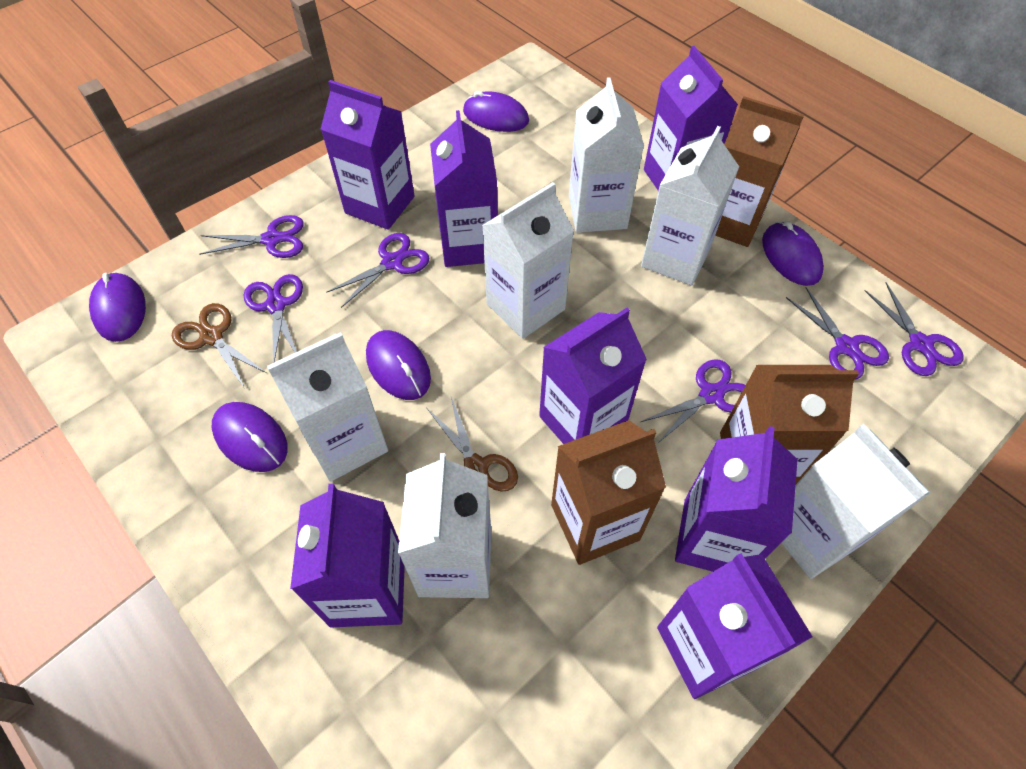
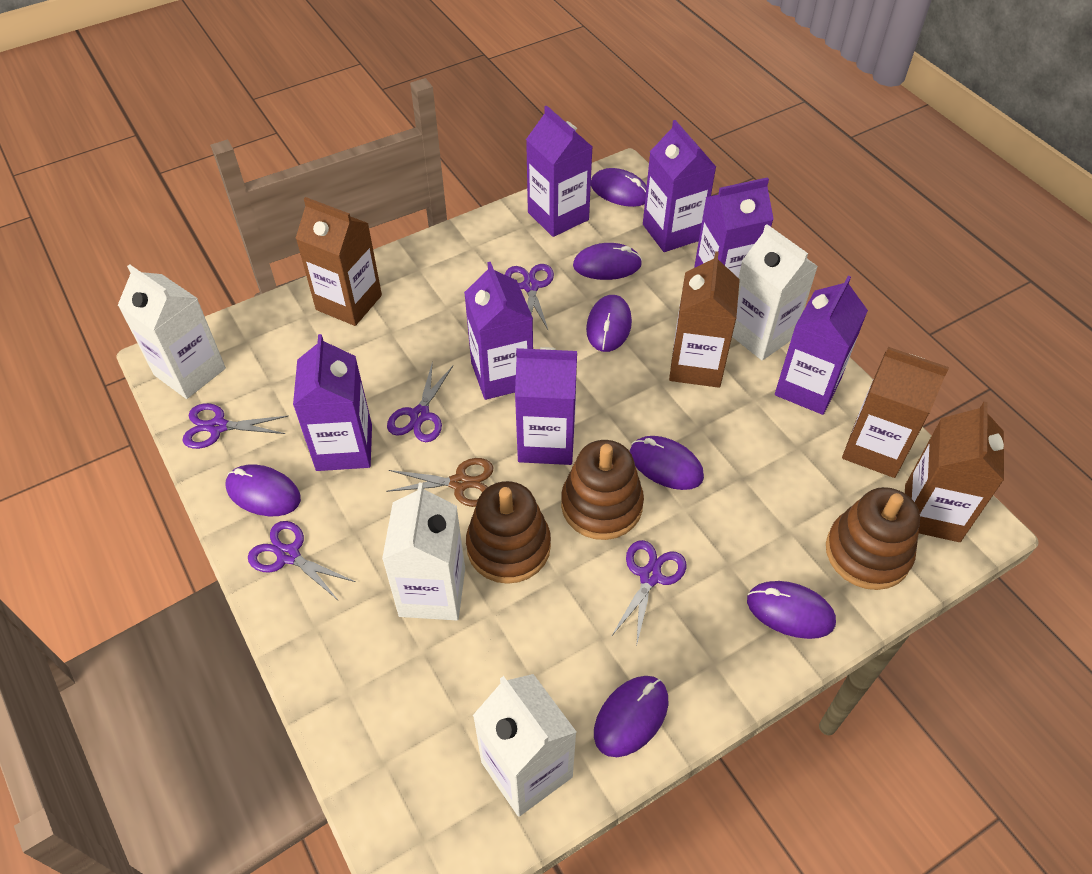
brown carton: [551,420,666,565] [715,96,804,247] [720,365,859,484] = 3 -> [295,197,382,326] [669,251,740,388] [842,347,949,478] [905,402,1004,542] = 4
brown scissors: [172,303,268,387] [427,397,518,492] = 2 -> [386,458,493,507] = 1
brown stacking toy: none = 0 -> [466,481,551,584] [561,440,644,540] [826,487,920,590] = 3
purple mouse: [89,273,146,342] [212,402,288,472] [366,330,431,400] [463,91,529,132] [762,221,824,286] = 5 -> [226,465,301,516] [573,243,642,280] [586,295,632,352] [591,168,647,207] [594,676,668,757] [630,436,704,490] [747,581,836,639] = 7
purple scissors: [200,215,304,258] [244,274,303,363] [326,233,430,308] [641,359,746,444] [786,287,889,380] [864,283,964,376] = 6 -> [182,403,288,449] [248,521,356,601] [387,361,453,442] [505,264,554,331] [611,540,686,647] = 5
white carton: [267,332,388,482] [398,453,491,598] [482,182,574,339] [569,77,644,233] [641,126,739,286] [782,424,931,579] = 6 -> [118,265,226,399] [382,483,465,620] [473,674,577,817] [732,224,818,360] = 4

